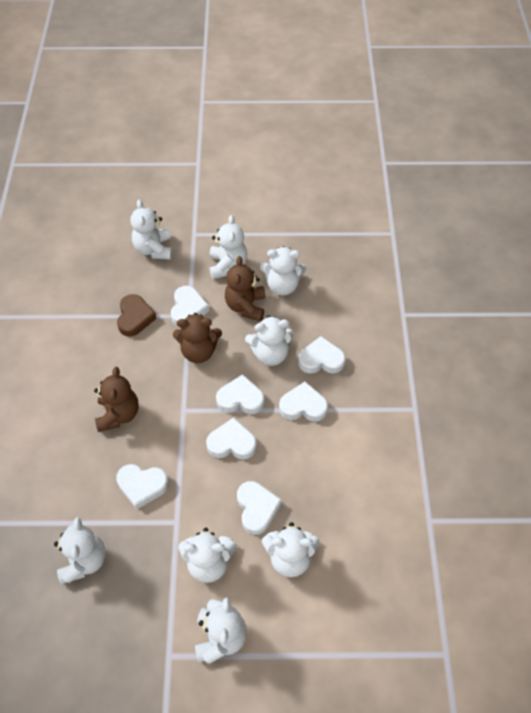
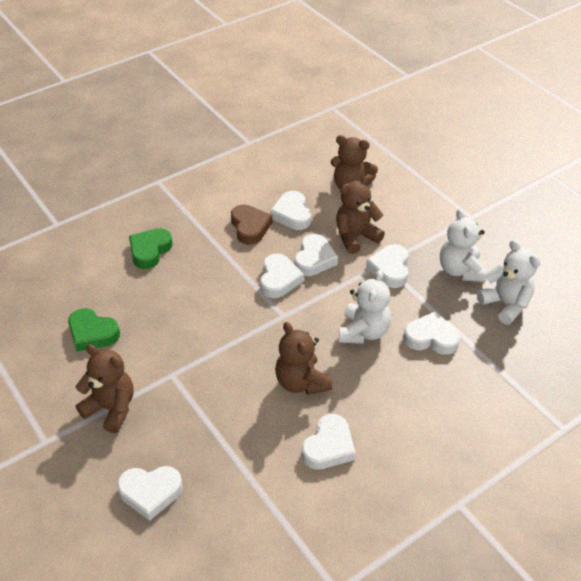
brown teddy bear: [94,367,139,432] [173,313,222,363] [225,256,266,321] = 3 -> [76,344,134,433] [275,322,332,395] [331,135,378,189] [336,175,385,254] = 4
green heart: none = 0 -> [68,308,120,352] [129,228,173,269] = 2
white teddy bear: [54,517,106,584] [130,200,172,260] [178,528,237,583] [195,597,247,664] [209,215,248,279] [245,315,294,366] [260,246,306,296] [262,522,320,577] = 8 -> [339,270,391,344] [440,208,487,282] [477,240,540,325] = 3

